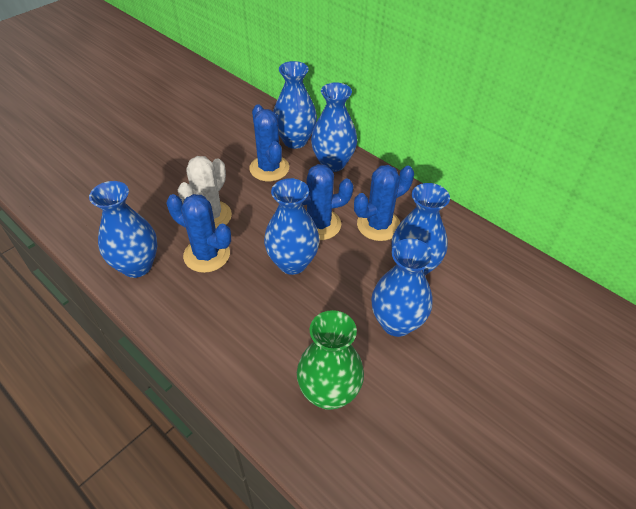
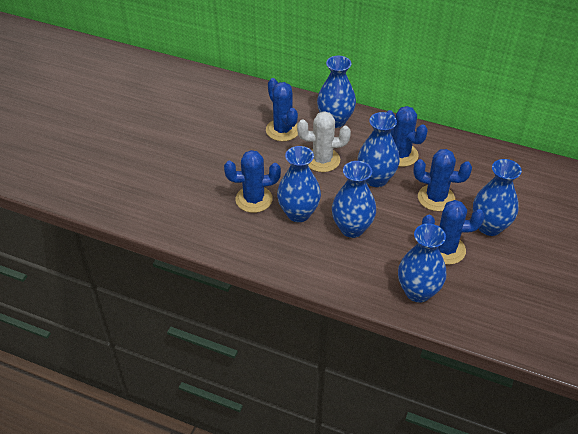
blue cactus: [167,194,231,273] [249,104,289,181] [292,164,353,240] [354,165,414,241] = 4 -> [224,150,281,213] [266,78,298,141] [386,106,428,167] [413,149,472,211] [422,200,485,265] = 5
green vase: [297,310,364,410] = 1 -> none = 0

